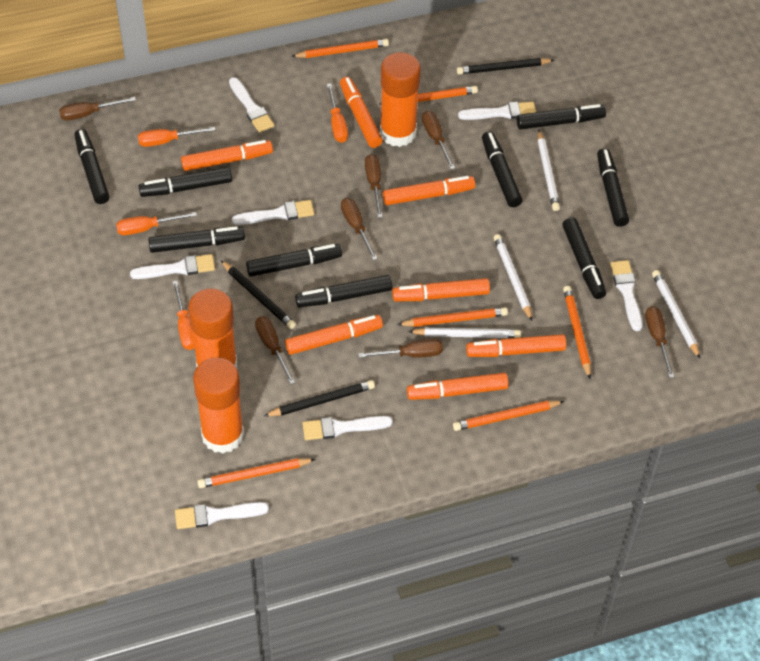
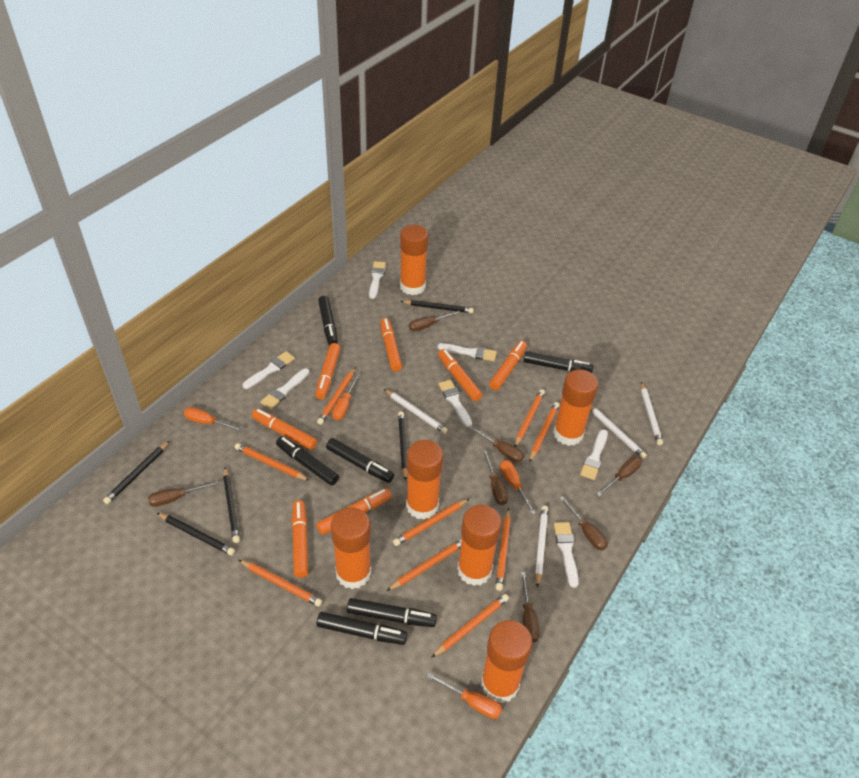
black marker: [74,129,110,204] [138,167,232,197] [148,226,245,253] [246,244,342,277] [295,275,393,307] [482,131,522,207] [517,104,606,130] [562,217,606,299] [597,148,629,227] = 9 -> [276,436,339,486] [317,612,407,645] [318,296,338,346] [326,438,394,483] [347,598,437,627] [524,351,593,373] = 6
black pencil: [221,261,296,329] [264,380,375,416] [457,58,554,74] = 3 -> [103,441,170,504] [157,513,235,556] [223,467,240,543] [398,411,408,481] [401,300,474,313] = 5
orange glue stick: [188,288,238,370] [193,357,244,454] [380,52,421,147] = 3 -> [331,507,371,589] [400,225,428,295] [406,440,443,520] [457,505,502,586] [481,620,532,703] [553,369,598,446] = 6
orange pencil: [197,458,316,488] [291,39,389,58] [379,86,478,104] [397,307,508,327] [453,401,565,431] [563,286,591,379] = 6 -> [235,443,310,481] [239,560,322,607] [317,368,355,425] [387,539,462,591] [393,498,470,546] [431,594,509,658] [495,508,511,591] [514,389,545,447] [529,402,560,462] = 9

